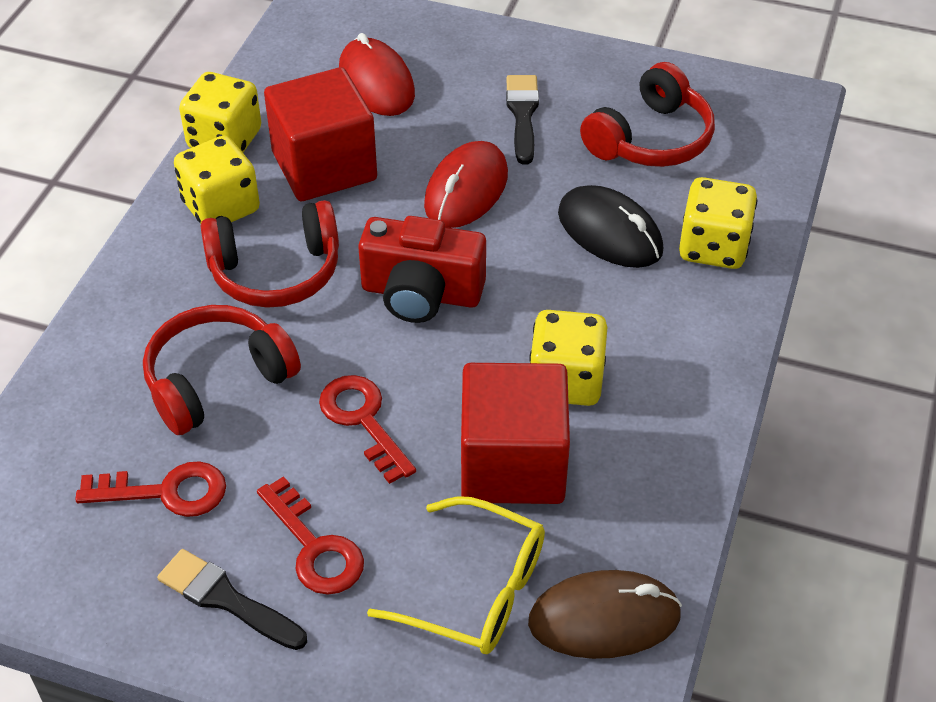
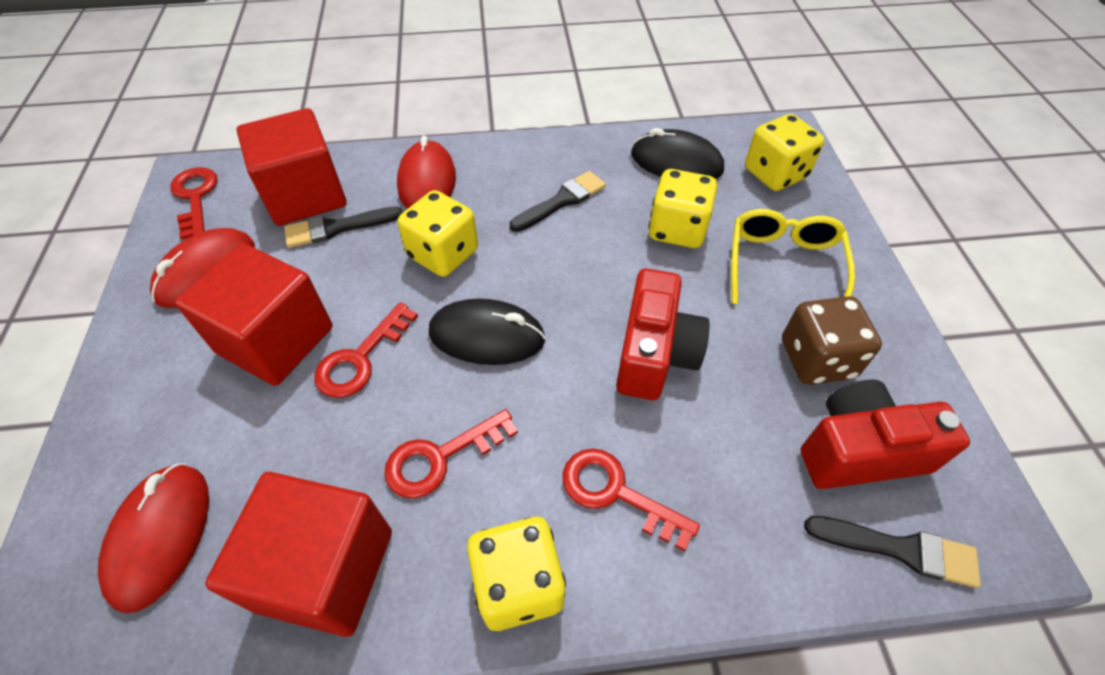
black brush: [157,549,307,650] [506,75,539,164] = 2 -> [284,207,402,248] [510,171,606,232] [804,516,981,588] = 3
black mouse: [558,185,663,268] = 1 -> [429,298,546,365] [631,128,724,179] = 2
brown dice: none = 0 -> [782,296,882,385] = 1
brown mouse: [528,570,682,659] = 1 -> none = 0
red camera: [358,216,486,323] = 1 -> [616,268,710,400] [801,379,970,489] = 2
red cube: [264,67,377,201] [461,363,570,504] = 2 -> [175,243,333,386] [205,472,392,637] [237,108,347,226] = 3
red headphones: [143,305,301,435] [201,200,339,308] [580,62,715,167] = 3 -> none = 0
red key: [75,461,226,517] [257,476,364,595] [319,375,416,484] = 3 -> [170,167,217,240] [314,302,418,398] [385,409,518,498] [563,449,700,551] = 4
red mouse: [339,33,415,116] [424,141,508,228] = 2 -> [98,463,209,614] [150,228,255,308] [397,136,456,209] = 3

